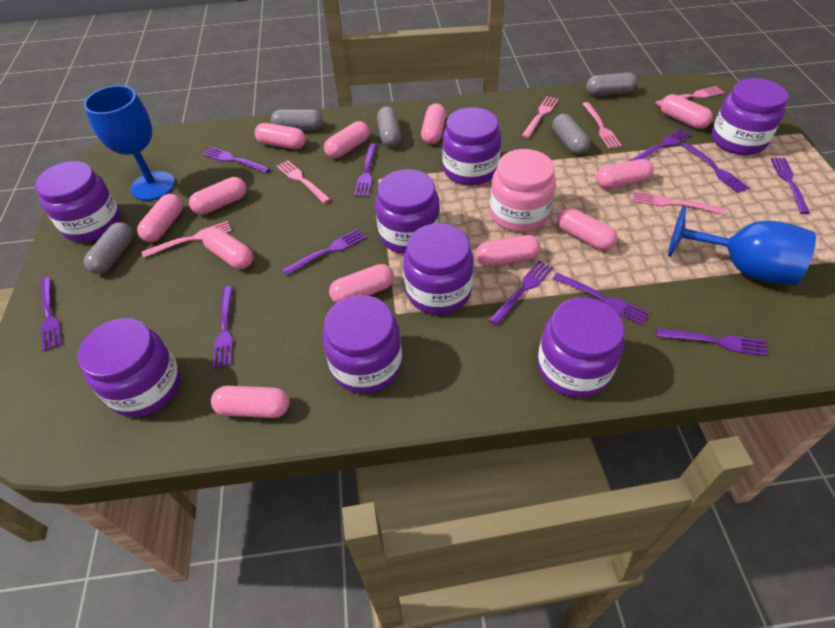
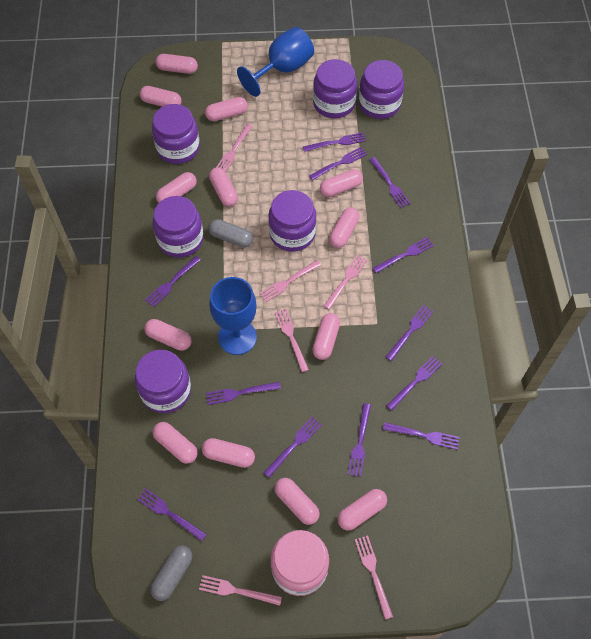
grey capsule: [84,222,133,274] [271,109,323,131] [377,107,401,147] [552,114,590,155] [586,73,637,96] = 5 -> [150,545,192,601] [208,219,253,248] = 2
pink capsule: [137,194,183,242] [189,177,247,215] [202,227,253,269] [211,386,290,418] [255,123,306,149] [324,121,369,158] [329,264,394,303] [421,103,446,144] [476,235,540,267] [557,208,617,250] [596,159,654,189] [660,94,713,129] = 12 -> [140,86,182,107] [144,319,192,351] [153,422,198,464] [156,54,198,74] [156,172,197,203] [202,438,255,468] [205,97,248,121] [209,167,238,206] [275,478,320,525] [312,313,340,360] [320,169,363,197] [329,207,360,248] [338,489,387,531] = 13
purple fork: [40,277,62,351] [203,147,270,173] [212,286,233,368] [282,229,366,276] [354,143,377,197] [489,260,553,325] [553,273,649,325] [630,129,692,161] [656,328,768,356] [681,142,749,193] [770,158,810,214] = 11 -> [137,488,207,541] [145,256,200,307] [206,382,281,405] [263,416,322,478] [303,132,366,152] [309,147,367,180] [347,403,371,477] [369,157,410,208] [372,237,434,273] [383,422,459,450] [386,305,434,361] [386,356,442,411] = 12
purple jar: [35,161,121,242] [78,318,181,417] [323,295,402,394] [375,169,440,254] [403,223,474,315] [443,107,501,185] [537,297,624,398] [711,78,788,155] = 8 -> [135,350,191,413] [152,104,200,164] [153,196,204,258] [268,190,316,252] [313,59,357,118] [359,60,404,119] = 6

